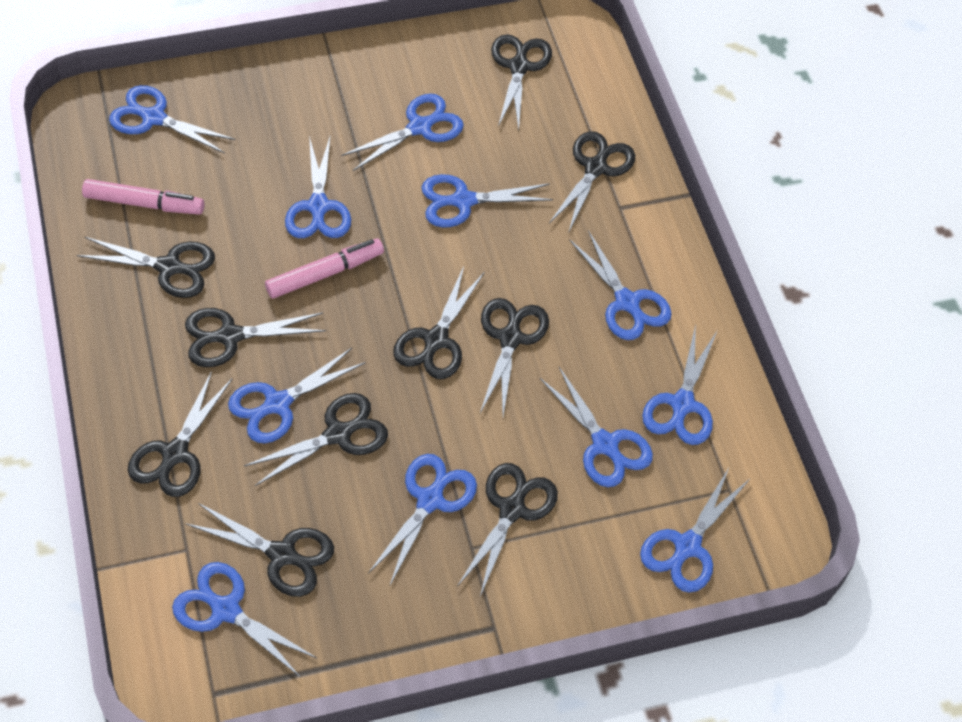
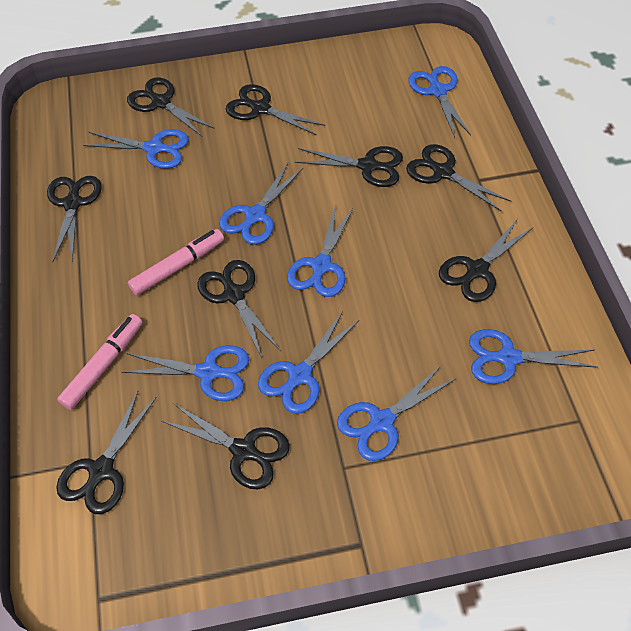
black scissors: [77,237,215,298] [128,371,233,497] [185,308,326,367] [185,503,334,597] [244,393,388,486] [393,266,485,379] [458,463,558,596] [480,298,549,416] [491,34,552,130] [549,131,635,231] = 10 -> [47,176,102,262] [56,391,157,514] [127,77,215,137] [162,403,290,490] [197,260,280,358] [226,84,325,136] [295,146,403,187] [406,144,511,212] [439,220,534,302] = 9
blue scissors: [109,85,236,154] [172,562,317,678] [228,348,365,443] [285,136,351,238] [341,94,464,171] [368,454,477,585] [421,174,553,227] [540,367,653,487] [569,230,672,340] [640,468,750,593] [642,325,718,445] = 11 -> [83,129,189,169] [122,345,249,401] [219,163,303,245] [258,311,359,414] [287,205,353,297] [337,365,456,461] [408,66,471,138] [469,329,598,384] = 8

